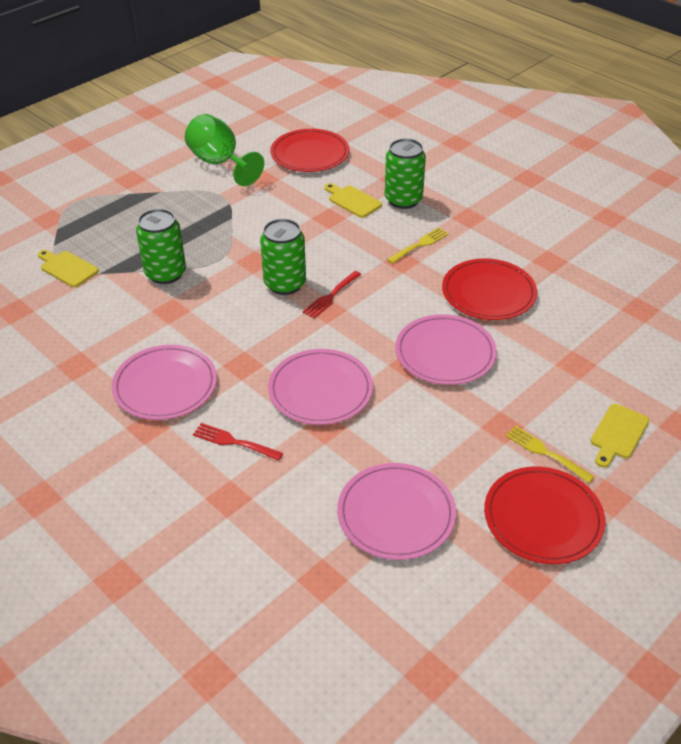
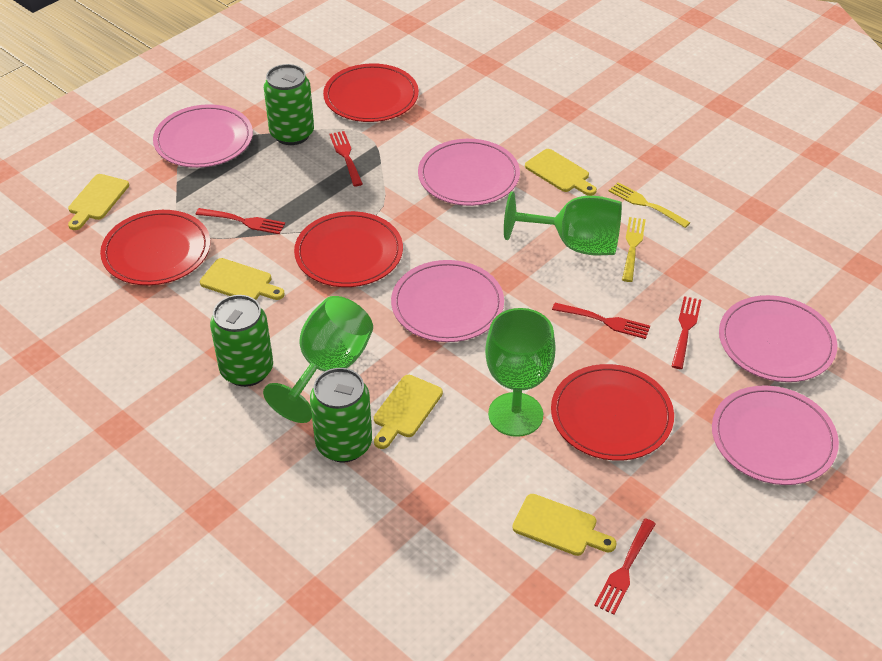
green goblet: [185,114,264,186] = 1 -> [263,296,373,423] [485,308,556,437] [504,191,622,255] = 3
pink plate: [112,345,217,420] [268,349,373,425] [337,463,456,560] [395,314,497,385] = 4 -> [153,104,253,168] [391,260,504,342] [418,139,520,206] [712,385,839,485] [719,295,837,382] = 5
red fork: [193,423,283,461] [303,271,362,318] = 2 -> [195,208,285,234] [329,131,363,186] [552,303,650,339] [594,518,656,615] [671,296,701,369] = 5
red plate: [270,129,349,172] [442,258,537,320] [484,467,605,564] = 3 -> [100,210,210,285] [294,211,403,287] [323,63,419,122] [551,364,674,461] = 4
yellow cutting board: [38,250,99,287] [324,183,382,218] [591,404,649,468] = 3 -> [68,174,129,230] [200,258,285,300] [374,375,443,449] [512,494,617,556] [525,149,597,196] = 5

